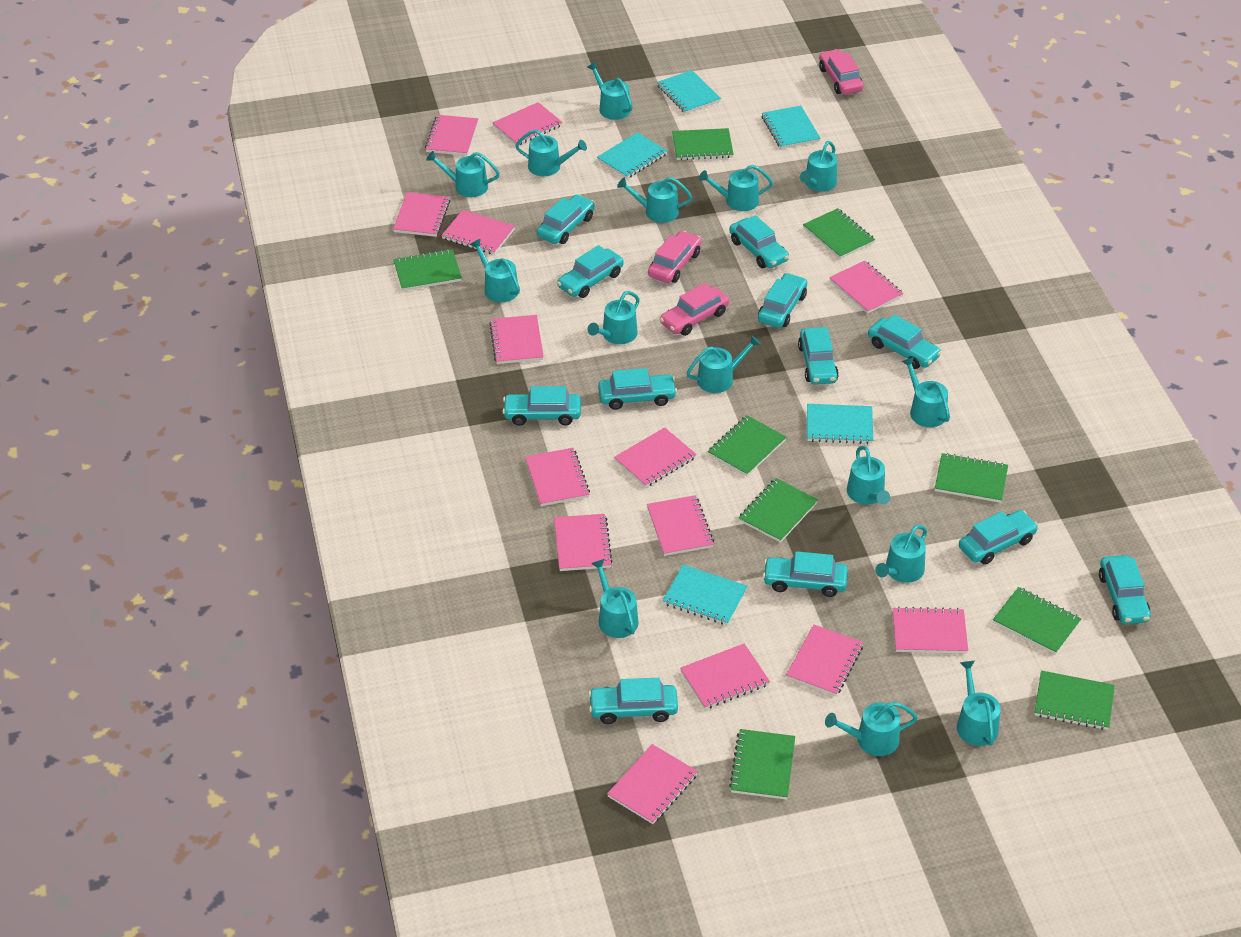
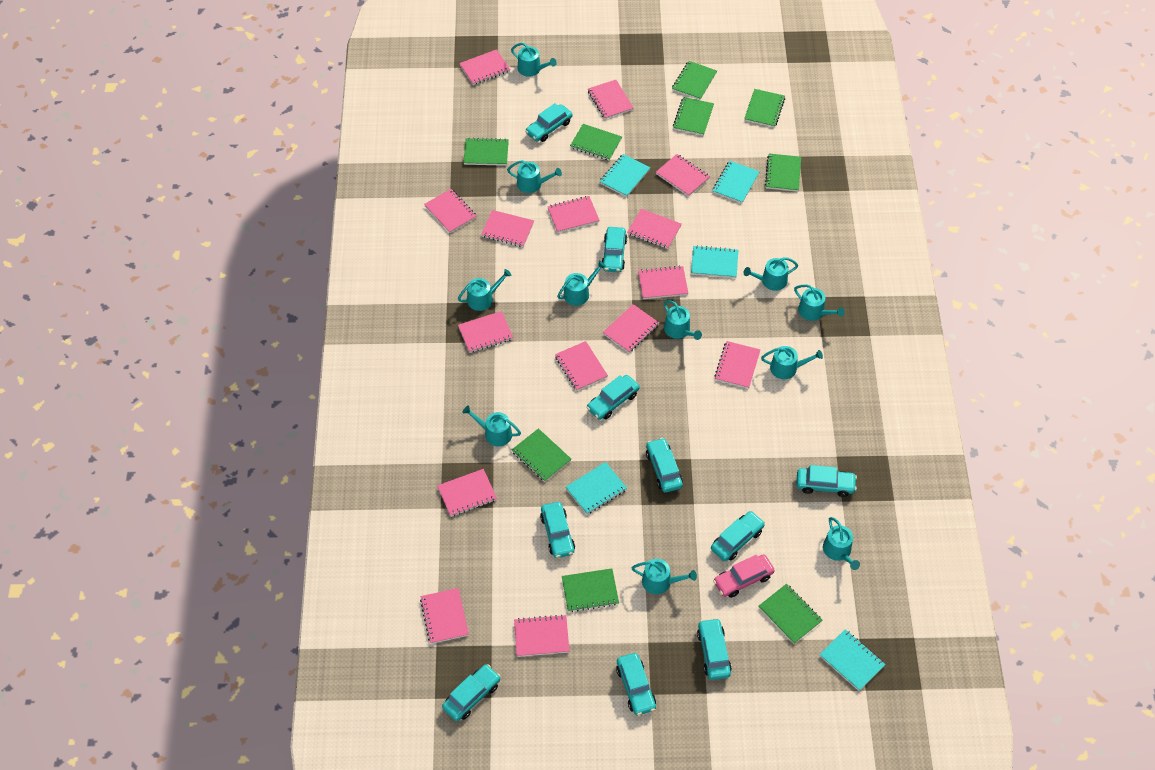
pink car: [648,231,701,283] [659,283,729,336] [819,49,864,95] = 3 -> [713,554,775,598] = 1
pink notebook: [393,192,450,237] [425,115,478,156] [442,210,515,255] [489,315,544,364] [492,102,563,145] [525,448,590,506] [554,514,613,571] [607,744,698,824] [614,427,697,487] [647,495,714,556] [680,643,770,709] [786,624,863,696] [829,261,904,314] [893,607,968,654] = 14 -> [420,588,469,644] [424,189,476,233] [437,469,497,517] [458,311,513,353] [459,49,510,85] [481,210,534,247] [514,615,570,657] [547,196,600,233] [555,341,608,391] [588,80,634,119] [603,304,659,353] [628,209,681,249] [638,266,688,299] [656,154,710,197] [714,341,761,389] = 15
turquoise car: [502,386,581,426] [537,194,595,244] [557,245,624,298] [588,678,678,724] [598,368,677,410] [729,215,789,268] [758,273,807,328] [763,551,848,597] [798,327,839,385] [868,314,942,369] [959,510,1038,565] [1099,555,1151,624] = 12 -> [442,664,501,721] [525,103,572,142] [540,502,575,558] [587,375,639,420] [601,227,627,272] [616,653,656,715] [646,438,683,493] [697,618,732,680] [711,511,765,561] [796,465,857,497] = 10
turquoise watering can: [426,151,500,197] [470,239,520,302] [515,129,587,176] [587,62,633,120] [588,291,640,344] [591,559,639,638] [617,177,693,223] [687,335,760,393] [699,165,773,211] [800,141,837,192] [825,702,918,756] [847,446,890,505] [875,525,927,583] [902,357,950,427] [957,661,1001,746] = 15 -> [458,269,512,311] [462,405,521,446] [507,160,562,193] [511,43,557,77] [557,261,606,306] [631,559,697,594] [664,300,702,340] [743,257,798,291] [761,346,823,379] [794,285,844,321] [823,517,860,570] = 11

